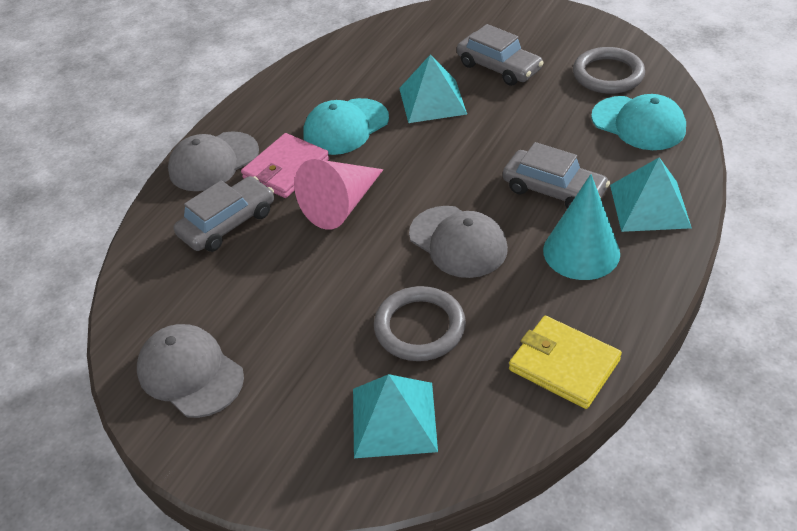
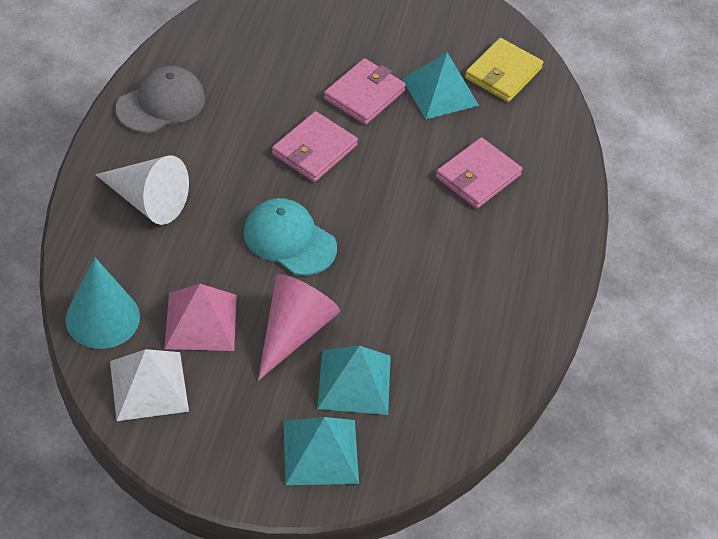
grey cap: [137,324,244,418] [168,131,259,191] [409,206,508,278] = 3 -> [115,66,205,133] = 1
grey car: [174,176,274,252] [457,24,544,86] [503,142,610,209] = 3 -> none = 0
grey ring: [374,286,466,361] [573,47,645,94] = 2 -> none = 0
pink pyramid: none = 0 -> [164,284,237,351] = 1
pink wallet: [241,133,329,198] = 1 -> [272,111,358,182] [324,58,406,125] [436,137,523,209] = 3
turquoise cap: [303,98,389,155] [591,94,686,150] = 2 -> [244,198,337,276] = 1
white cone: none = 0 -> [95,156,189,225] = 1
white pyramid: none = 0 -> [110,349,189,421] = 1

